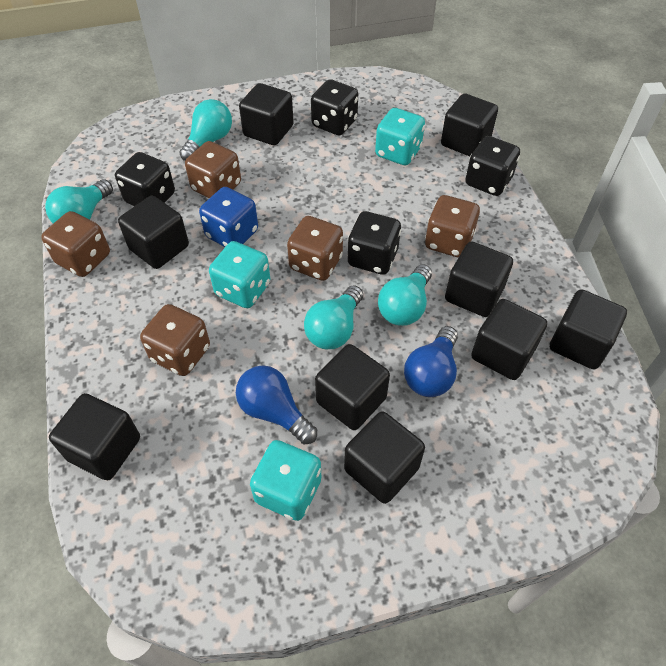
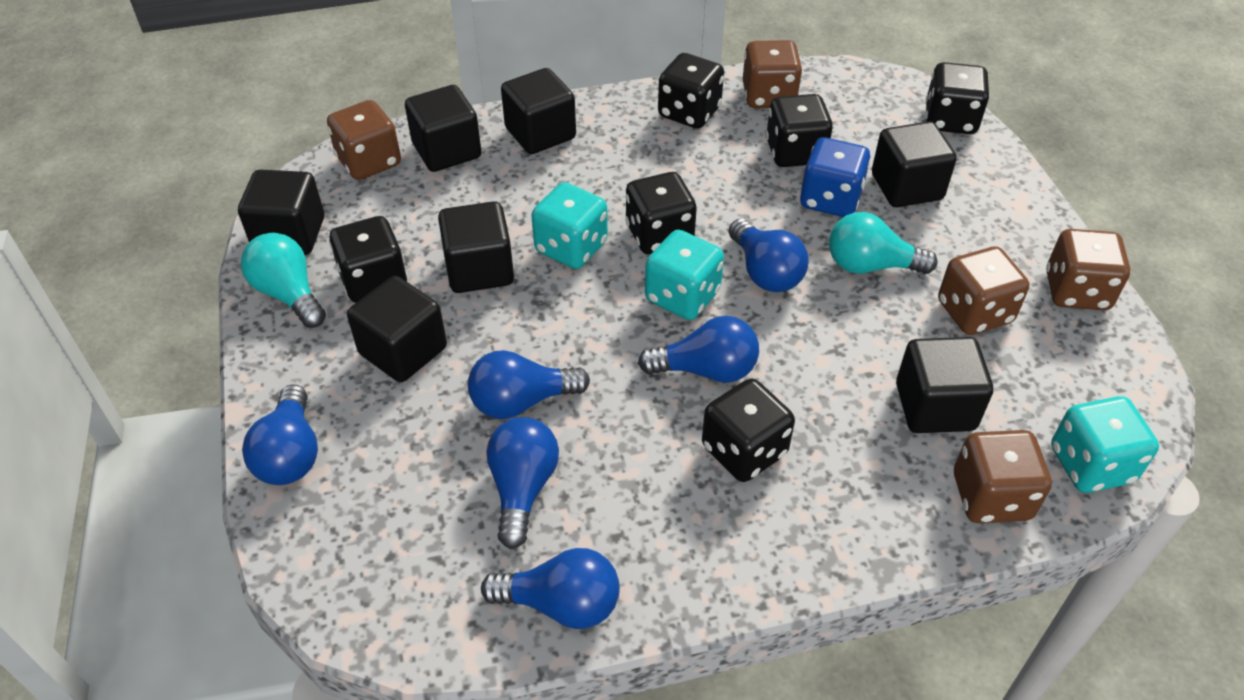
black cube: [49,393,140,480] [118,196,189,269] [239,83,294,145] [315,344,390,430] [344,411,425,504] [441,93,498,156] [445,241,513,317] [471,299,547,380] [550,289,627,369] = 9 -> [238,170,324,255] [347,276,447,382] [405,85,482,172] [438,201,514,293] [501,68,576,154] [872,121,957,207] [896,337,993,433] = 7
black dice: [115,152,175,206] [311,79,358,136] [347,211,401,275] [465,136,520,196] = 4 -> [329,216,407,303] [626,172,697,254] [658,53,724,129] [702,379,795,482] [766,94,833,167] [925,62,990,134] = 6
blue light bulb: [236,365,317,445] [404,326,458,397] = 2 -> [242,384,318,485] [468,350,590,419] [481,548,620,629] [486,417,559,549] [638,316,759,383] [729,219,809,292] = 6
turquoise light bulb: [45,179,113,224] [179,99,232,161] [304,285,363,349] [378,264,432,326] = 4 -> [241,233,326,328] [829,212,938,274] = 2

